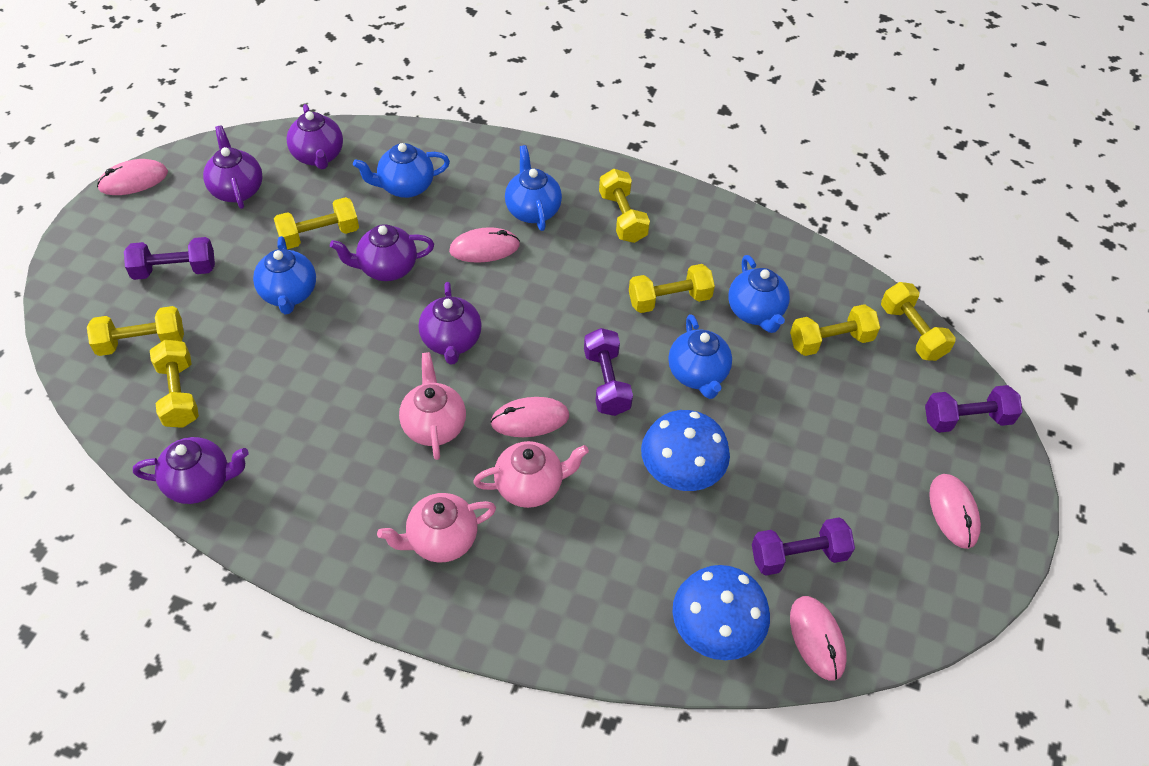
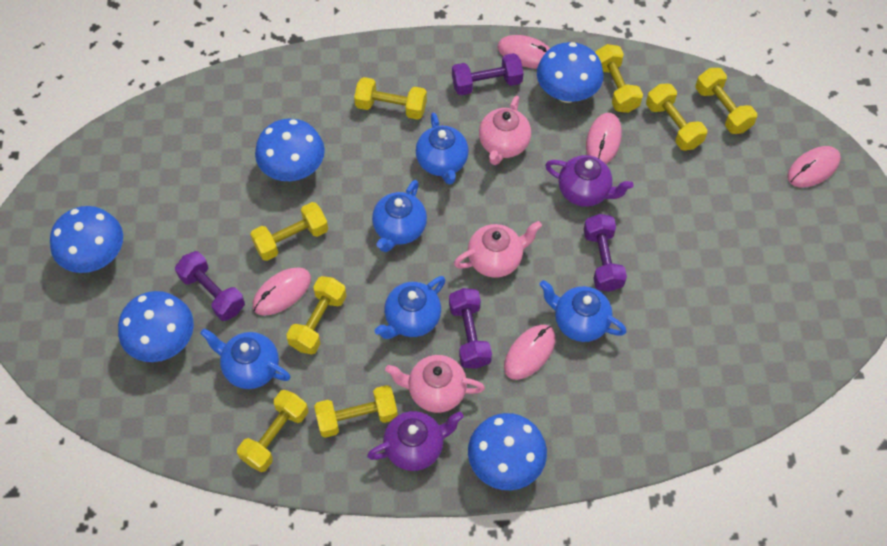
blue mushroom: [641,410,730,491] [673,565,770,660] = 2 -> [50,206,123,273] [118,291,194,362] [255,119,325,181] [468,413,547,490] [537,42,604,103] = 5
purple teapot: [133,437,249,504] [203,125,263,209] [286,104,343,170] [330,224,434,281] [418,282,482,365] = 5 -> [367,411,463,471] [545,155,634,207] = 2
yellow dumbbell: [87,306,184,356] [150,340,199,428] [274,197,359,249] [599,169,650,243] [629,264,715,313] [790,304,880,356] [881,282,956,361] = 7 -> [237,390,308,472] [250,202,328,261] [286,276,346,355] [314,385,398,438] [354,77,427,120] [595,44,643,113] [646,83,707,151] [695,68,757,134] = 8

